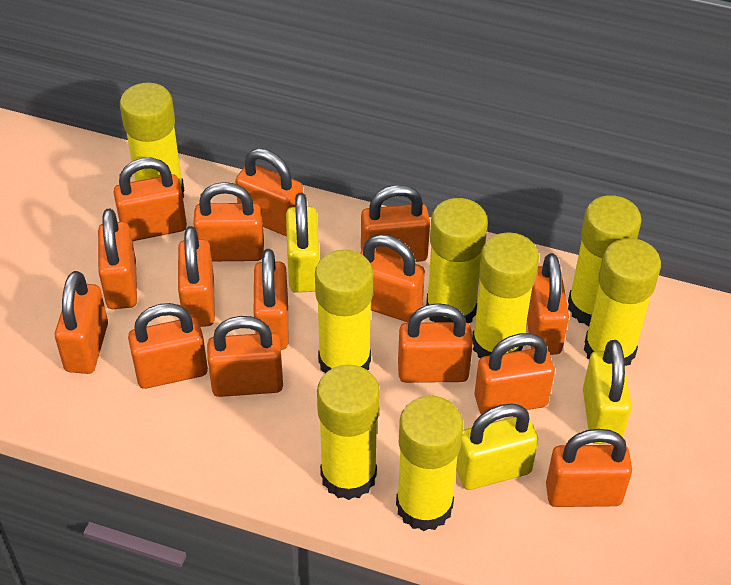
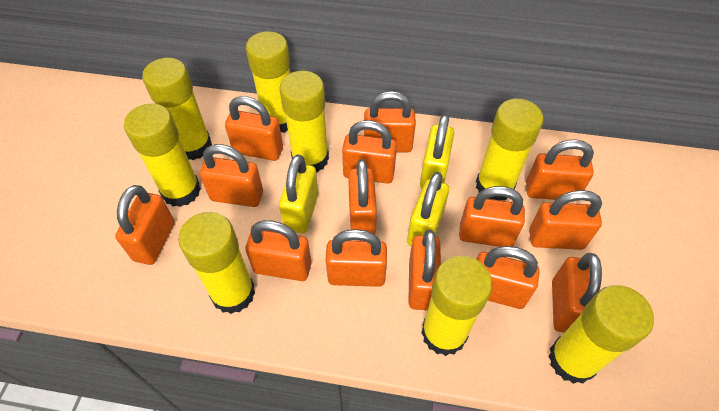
orange padlock: [55,271,108,374] [98,209,137,309] [113,158,187,241] [128,303,208,389] [178,226,215,327] [193,182,264,261] [207,316,283,397] [235,148,303,237] [254,249,288,350] [360,235,425,322] [361,185,430,262] [398,303,473,383] [475,333,555,414] [527,253,569,355] [546,429,632,507] = 15 -> [115,185,175,265] [200,144,263,207] [225,96,283,161] [245,220,311,281] [326,229,387,287] [342,120,397,184] [348,159,377,234] [364,91,416,152] [408,230,441,310] [459,186,525,247] [476,246,540,309] [526,139,594,200] [529,190,602,250] [552,253,602,333] = 14

